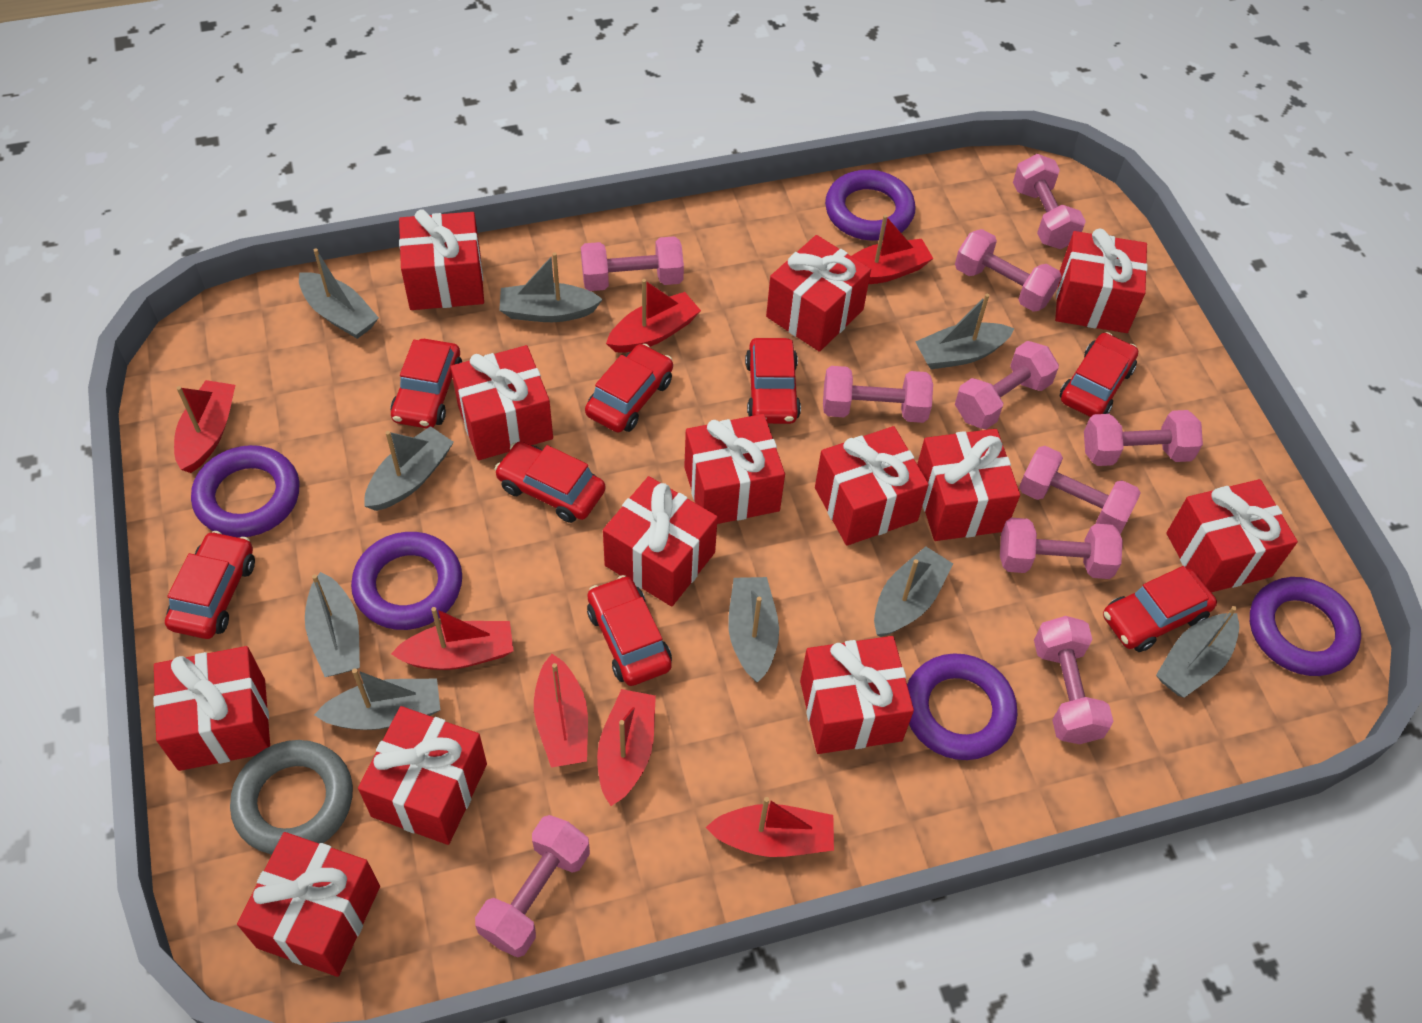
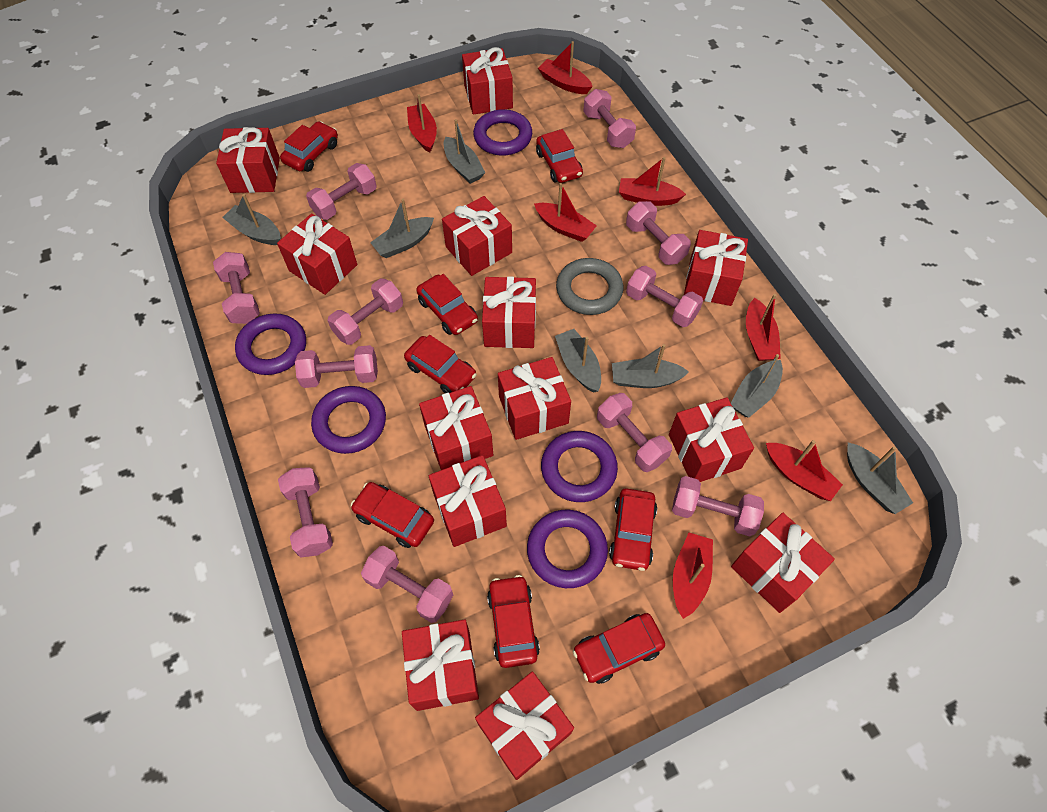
grey boat: [299,248,379,339] [305,572,360,677] [314,669,440,730] [364,426,454,511] [499,252,603,322] [728,577,779,682] [874,546,953,637] [915,294,1015,369] [1156,606,1239,698] = 9 -> [222,194,281,245] [370,199,434,258] [444,119,485,184] [555,329,601,392] [612,344,689,388] [731,354,783,418] [847,442,913,514] = 7
pink dumbbell: [475,815,590,958] [581,236,684,291] [823,366,933,423] [955,229,1061,312] [955,341,1059,429] [1000,518,1123,579] [1013,154,1086,249] [1019,446,1141,534] [1034,616,1114,744] [1084,410,1203,466] = 10 -> [213,252,260,324] [278,467,333,557] [295,345,378,388] [306,163,377,220] [327,278,403,345] [361,546,453,623] [583,89,636,148] [597,393,672,472] [626,201,691,265] [626,266,703,327] [672,476,764,536] = 11

